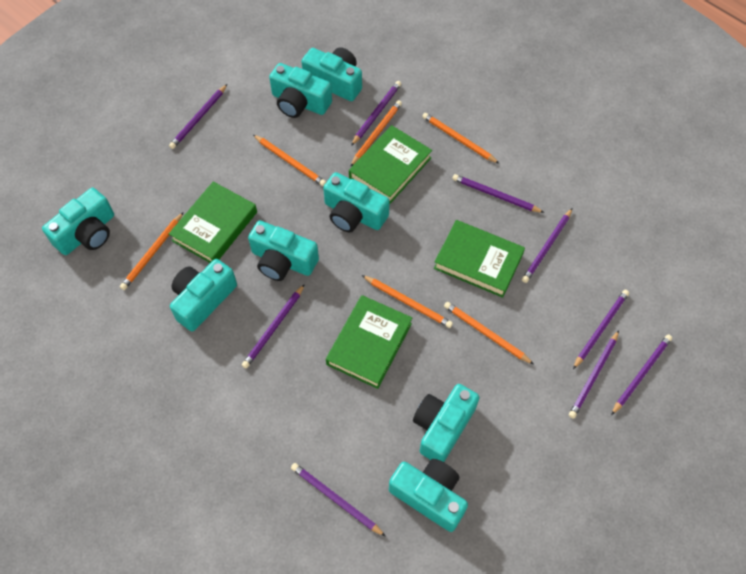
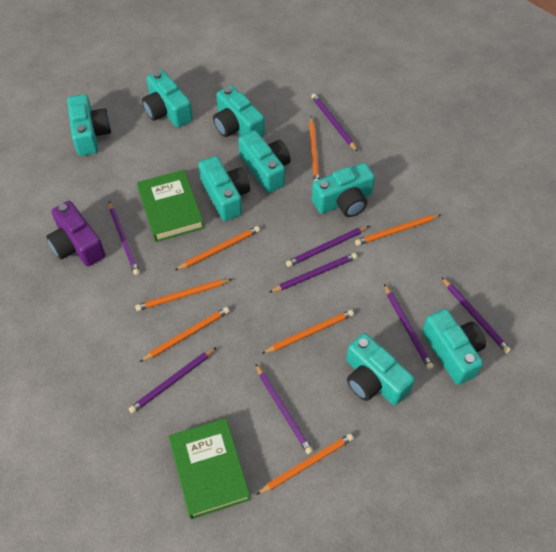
green book: [169,181,257,263] [326,295,412,389] [349,125,432,204] [434,220,525,298] = 4 -> [137,170,204,242] [169,418,250,519] = 2
orange pencil: [120,212,184,290] [253,135,326,186] [350,100,402,167] [362,275,453,328] [422,113,500,164] [444,302,534,364] = 6 -> [135,279,232,311] [140,307,230,362] [174,226,260,271] [256,433,354,495] [261,310,354,354] [309,116,320,181] [355,214,442,246] = 7
purple camera: none = 0 -> [46,201,105,266] = 1
purple pencil: [169,84,227,149] [242,284,305,368] [291,463,386,537] [351,81,401,146] [452,174,545,213] [522,209,572,283] [569,330,619,419] [573,290,629,369] [611,335,672,415] = 9 -> [109,202,140,275] [129,347,217,414] [255,363,313,454] [269,253,357,293] [286,226,369,267] [311,94,358,152] [384,284,434,370] [442,277,511,353] = 8

